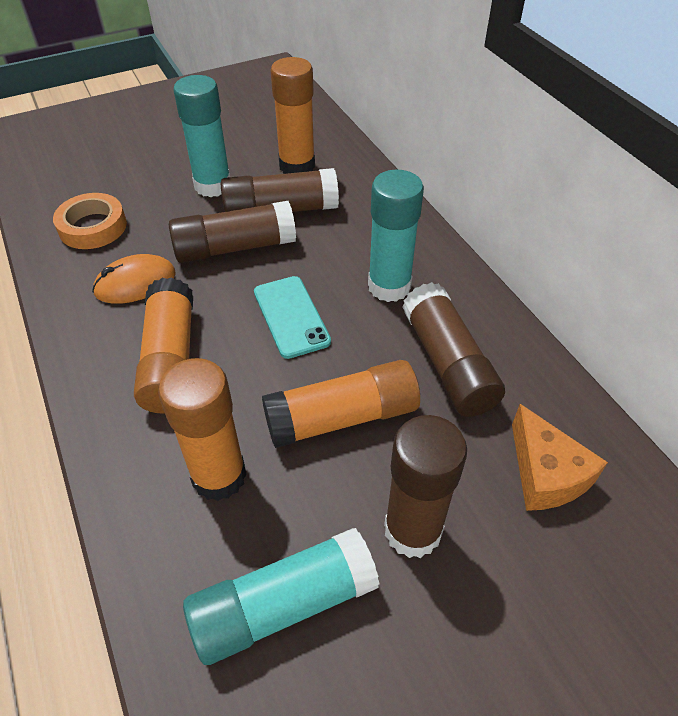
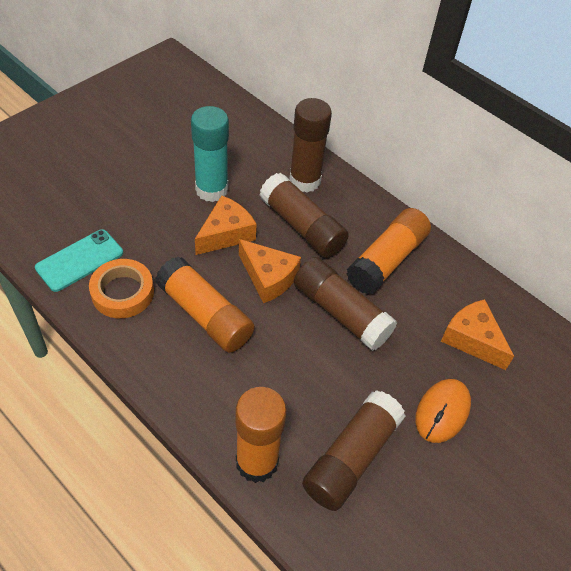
orange cheese: [512,404,608,511] = 1 -> [195,196,257,255] [239,239,301,303] [441,299,514,370] = 3
orange glue stick: [134,277,193,414] [158,358,247,501] [262,360,420,448] [270,57,315,174] = 4 -> [156,257,255,353] [235,387,287,483] [346,208,431,294] = 3
turquoise glue stick: [173,75,230,197] [183,528,379,665] [368,169,424,302] = 3 -> [191,106,229,202] = 1

